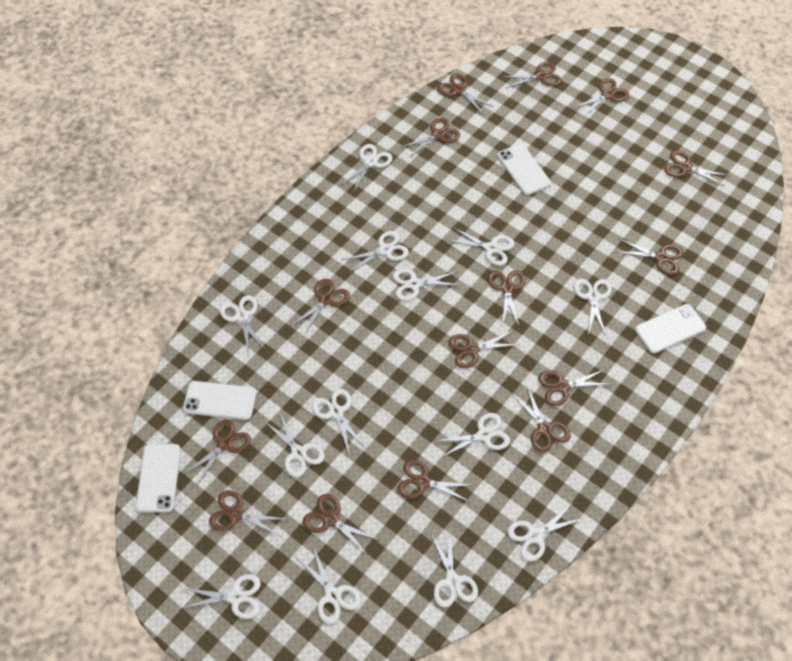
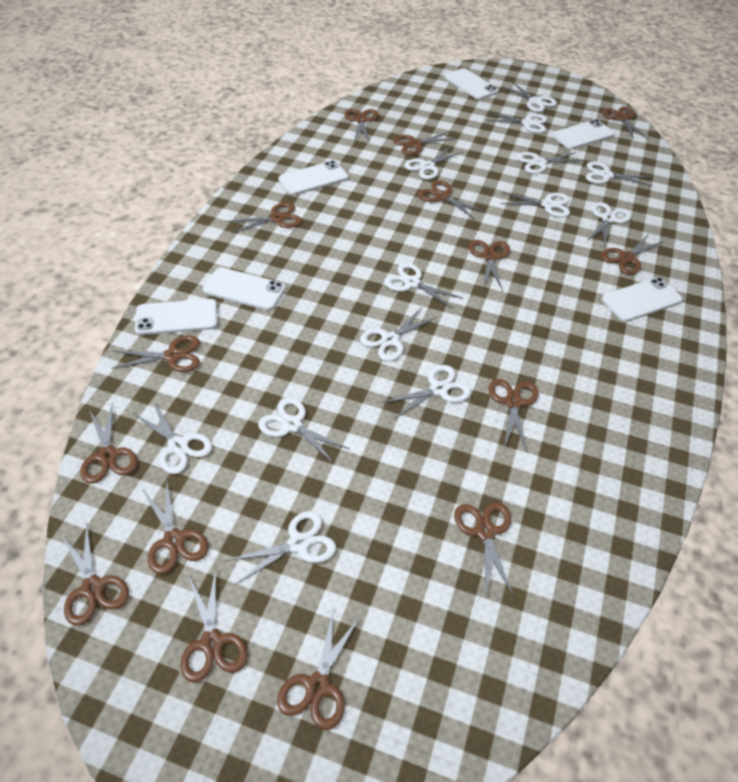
white phone: [136,444,181,513] [183,381,257,420] [497,144,551,195] [635,304,706,354] = 4 -> [135,299,217,335] [203,267,286,311] [279,160,348,195] [444,68,498,100] [552,119,615,149] [602,277,683,322] = 6

